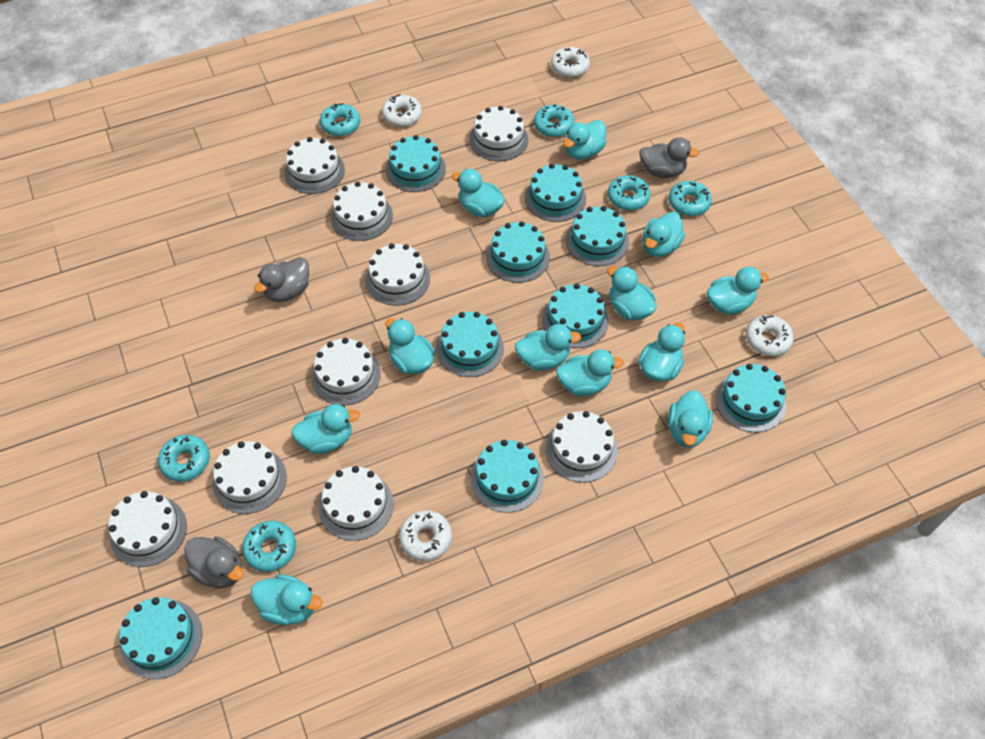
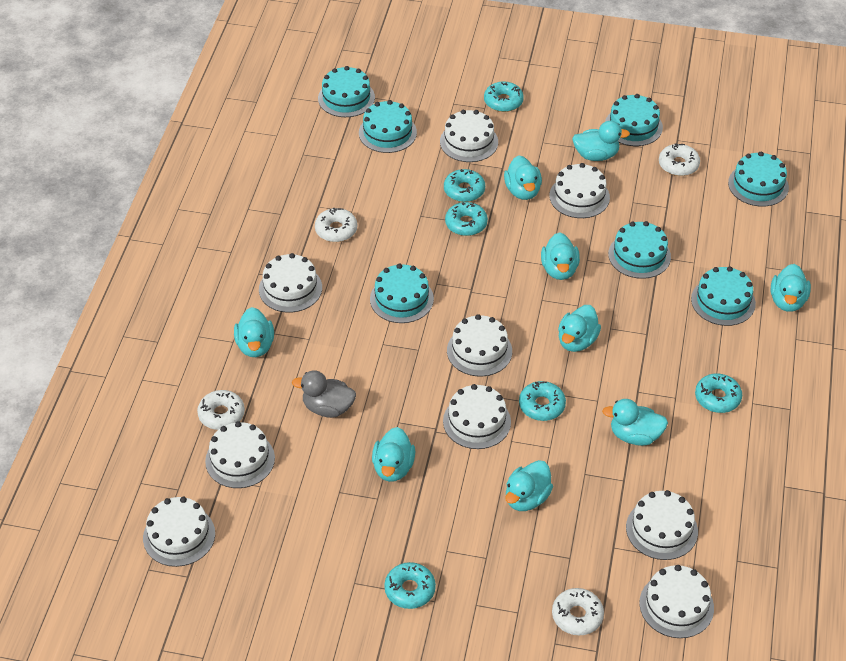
grey duck: [184,536,244,588] [254,257,309,302] [639,137,699,178] = 3 -> [292,370,356,418] = 1
turquoise cake: [119,597,202,679] [386,135,446,192] [436,312,504,377] [470,440,544,513] [486,221,550,283] [525,164,586,222] [542,283,609,348] [566,206,629,266] [715,364,786,433] = 9 -> [318,66,375,117] [359,100,417,153] [370,264,434,323] [605,94,663,146] [608,221,671,279] [691,266,756,326] [728,152,789,207] = 7
turquoise duck: [251,574,322,625] [291,404,360,454] [385,318,435,374] [452,169,505,217] [515,324,581,371] [556,349,624,396] [563,120,606,160] [607,266,656,320] [638,323,685,382] [643,212,685,257] [668,390,713,447] [707,267,769,315] = 12 -> [234,307,274,357] [372,427,415,482] [504,155,542,200] [505,460,553,511] [541,232,580,280] [558,305,601,352] [572,121,630,161] [602,399,668,446] [771,264,811,312] = 9

